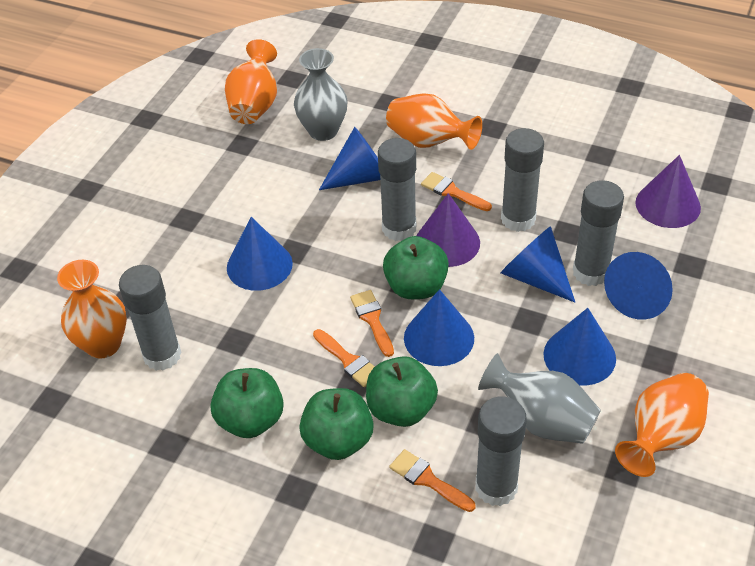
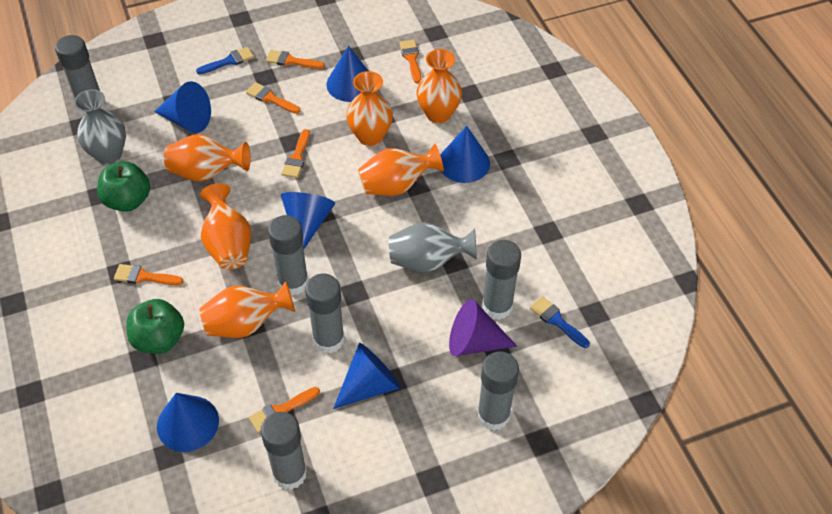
blue brush: none = 0 -> [196,47,254,75] [530,296,590,348] = 2
green apple: [211,368,284,438] [299,388,374,460] [366,356,438,427] [383,236,449,299] = 4 -> [97,161,150,212] [126,299,184,354] = 2
grey glue stick: [119,265,182,371] [378,138,416,241] [475,397,527,506] [501,128,544,232] [573,180,624,286] = 5 -> [55,35,104,114] [261,412,307,490] [268,215,308,295] [305,274,345,354] [477,351,519,431] [482,240,521,320] = 6
orange brush: [313,329,375,387] [350,290,394,357] [389,449,476,512] [421,172,492,211] = 4 -> [114,264,184,285] [246,82,300,114] [249,387,320,433] [266,50,325,69] [281,129,310,178] [400,40,421,84] = 6
orange vase: [57,260,127,359] [225,39,277,124] [386,93,482,150] [615,373,709,477] = 4 -> [164,134,251,182] [199,281,295,338] [200,183,251,270] [346,71,393,146] [358,144,444,196] [417,49,462,124] = 6
purple cone: [417,193,480,267] [635,155,701,228] = 2 -> [449,299,517,356] = 1

